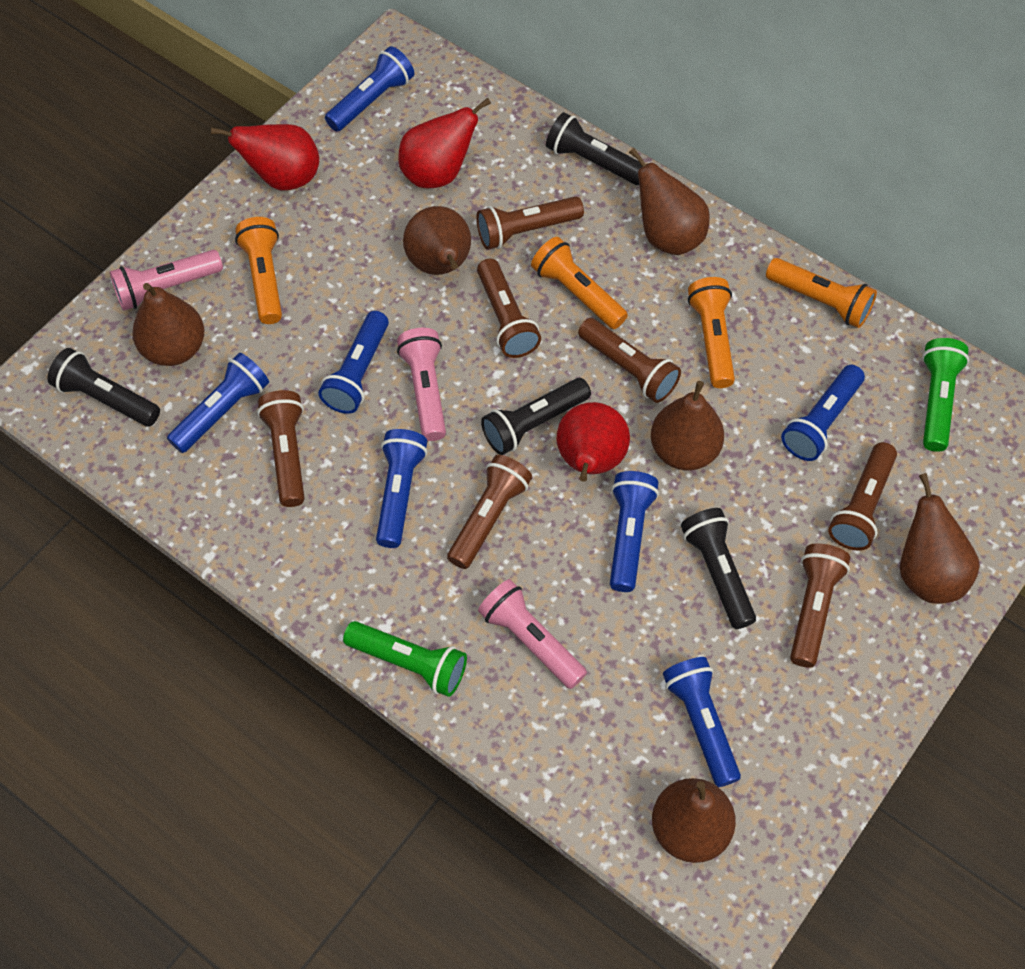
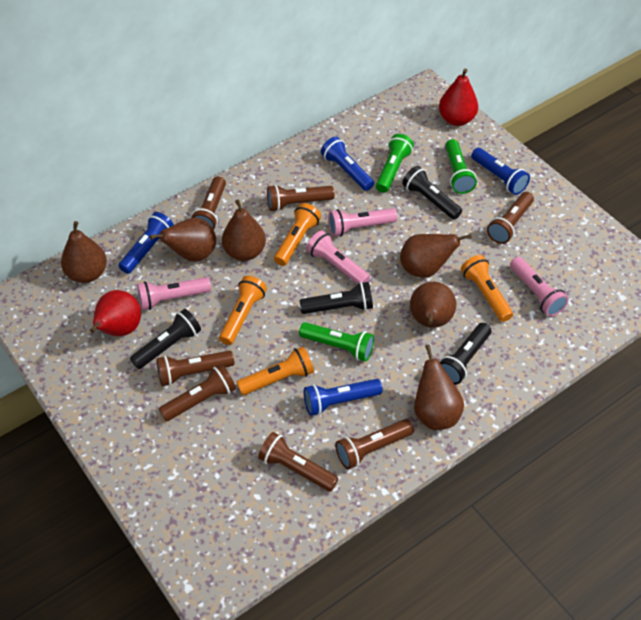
blue flashlight: [167,353,269,453] [318,311,389,414] [325,46,414,132] [376,429,427,548] [610,471,659,592] [663,657,741,787] [781,365,865,461] = 7 -> [119,212,174,274] [304,379,382,416] [321,137,374,191] [471,148,530,195] = 4
green flashlight: [343,621,467,697] [922,338,969,452] = 2 -> [299,322,374,361] [376,134,414,193] [445,139,477,194] = 3
pink flashlight: [110,250,223,311] [397,328,446,441] [478,579,587,689] = 3 -> [137,277,211,310] [306,230,370,284] [328,208,397,237] [510,257,569,316] = 4
red pear: [211,124,319,191] [398,98,491,188] [557,402,630,482] = 3 -> [90,290,141,336] [439,69,478,126] = 2

